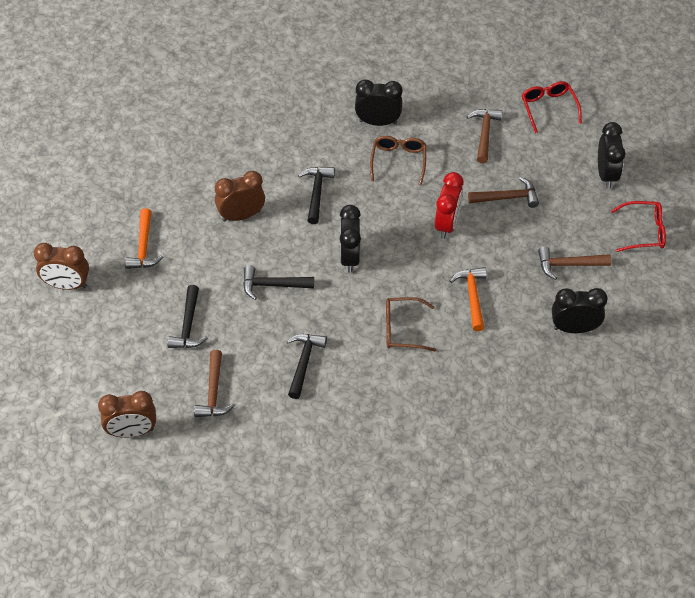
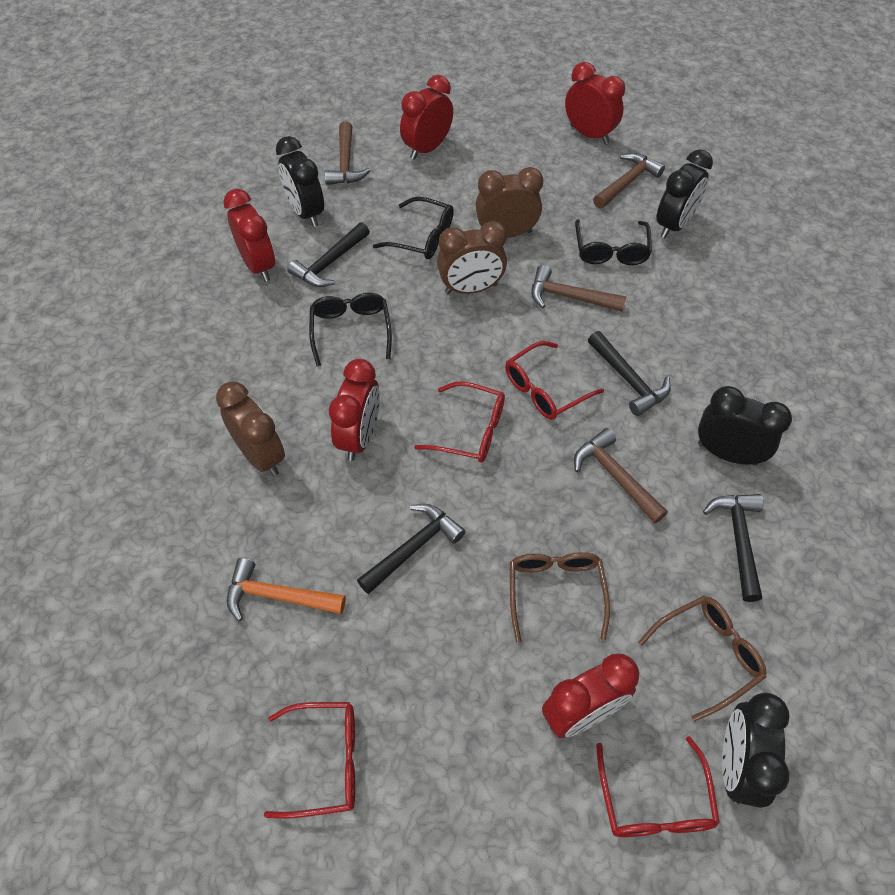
black glasses: none = 0 -> [309,293,392,366] [373,197,454,259] [575,219,652,265] = 3
orange hammer: [125,208,163,269] [450,267,487,331] = 2 -> [227,558,346,621] = 1
red clock: [435,172,463,239] = 1 -> [224,189,275,282] [329,359,380,461] [400,75,453,160] [542,654,639,738] [565,62,625,144] = 5
red glasses: [522,81,582,133] [611,201,666,252] = 2 -> [264,702,355,819] [414,381,505,463] [505,341,604,420] [596,736,720,837] = 4

